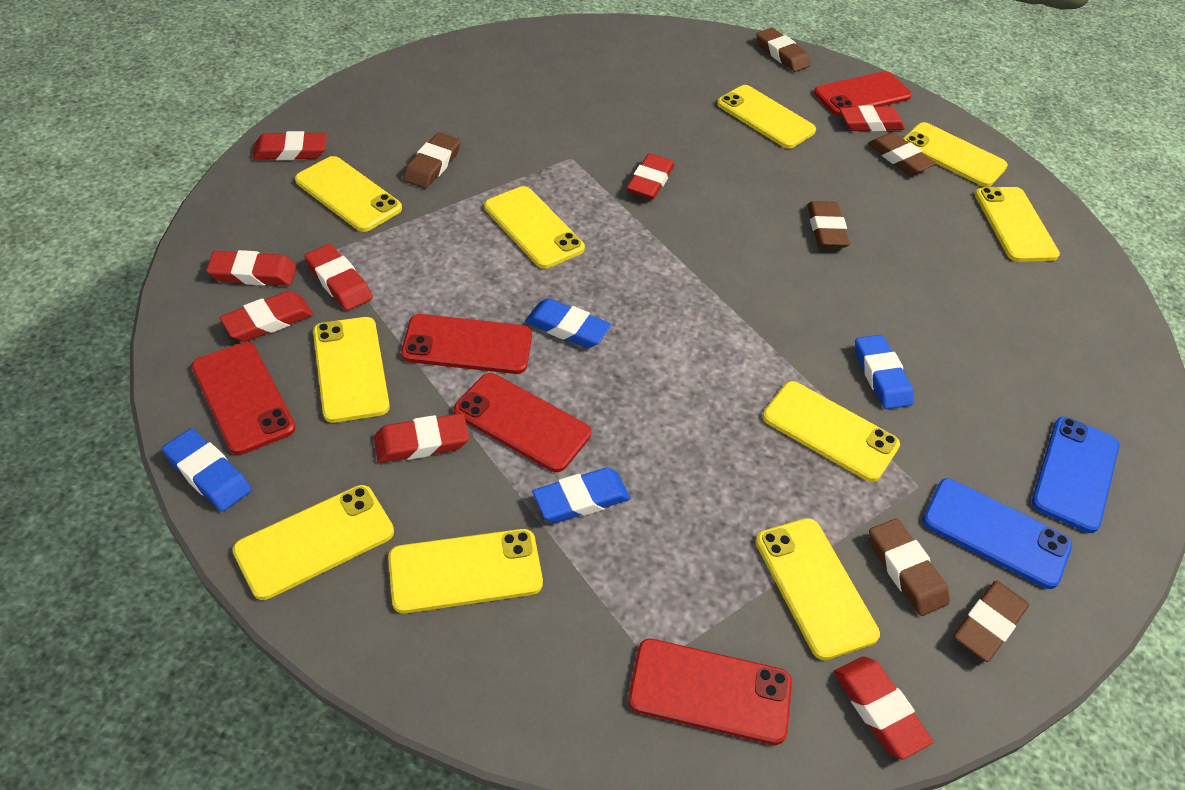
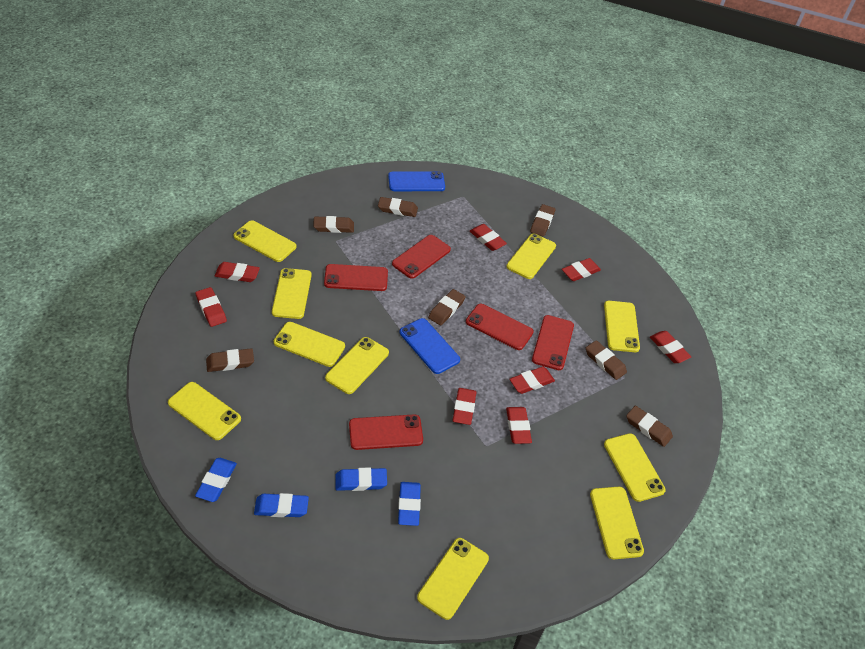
brown eraser: [403,132,461,189] [756,28,811,72] [807,201,850,248] [868,132,936,175] [869,518,950,616] [954,580,1029,662] = 6 -> [206,348,254,372] [313,216,354,233] [378,197,418,217] [428,289,466,325] [530,204,556,236] [586,340,627,380] [626,406,673,447] = 7

